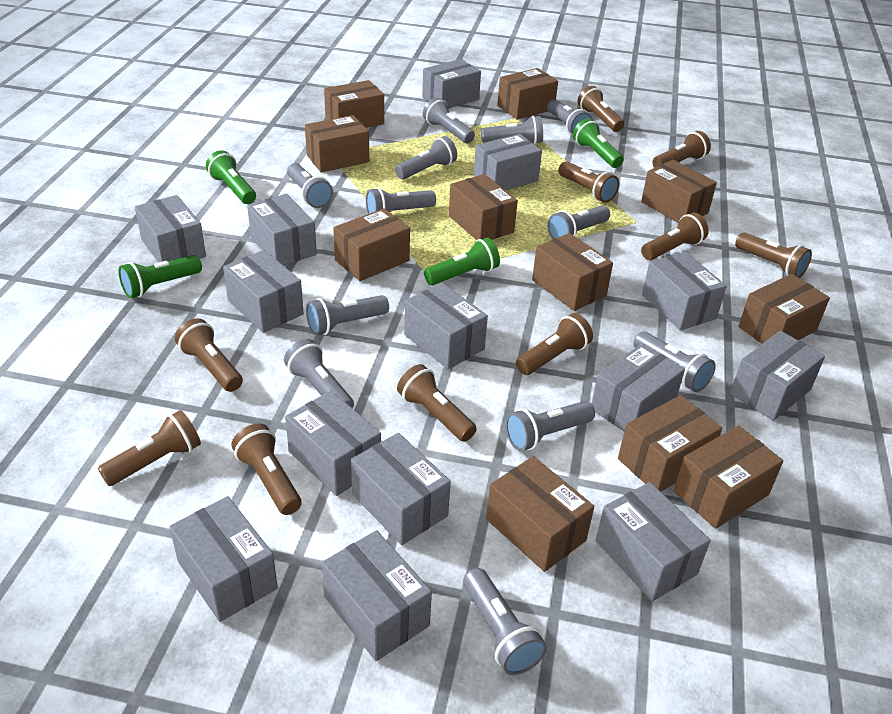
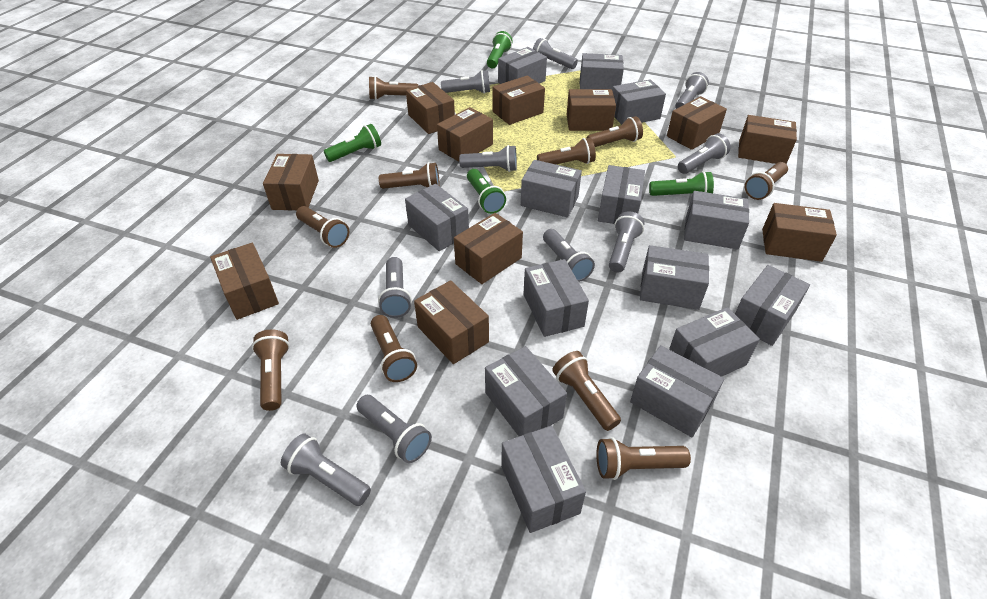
grey flashlight: [284,339,354,408] [287,163,333,208] [306,295,389,335] [366,187,436,214] [395,136,457,179] [423,98,475,143] [463,568,547,675] [481,116,543,144] [505,401,595,451] [547,99,593,135] [547,205,610,239] [633,331,716,392] = 12 -> [281,434,371,506] [357,395,432,463] [378,257,412,318] [441,70,490,94] [459,145,517,172] [533,38,578,69] [543,229,595,282] [609,211,645,273] [675,72,709,109] [678,133,731,174] = 10

